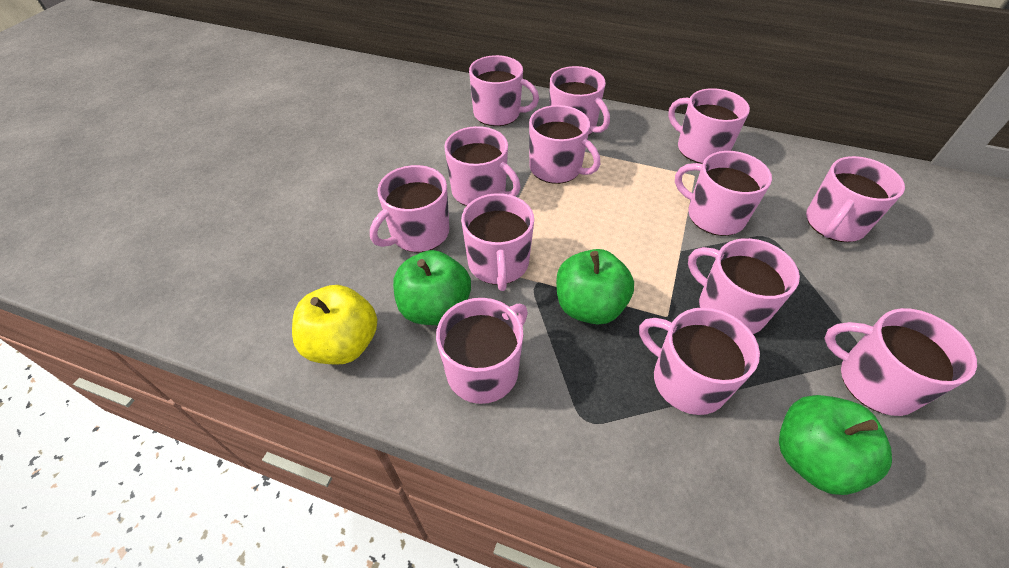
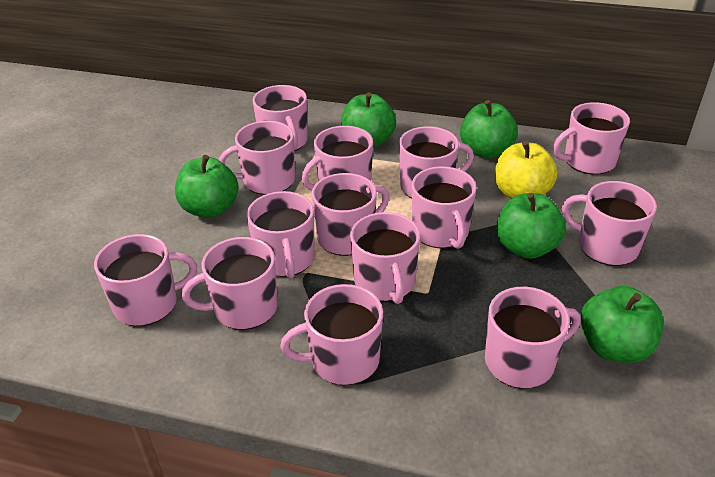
green apple: [393,250,471,325] [556,249,634,325] [779,395,892,495] = 3 -> [175,155,239,218] [341,92,396,148] [460,100,518,159] [496,193,566,259] [581,286,664,363] = 5
pink mug: [370,165,449,253] [436,298,528,404] [444,126,521,206] [461,193,534,291] [469,55,539,126] [529,105,600,184] [549,66,610,136] [639,307,760,415] [668,88,750,164] [675,151,772,236] [688,238,800,334] [806,156,905,242] [824,308,977,416] = 13 -> [94,234,197,326] [182,237,278,330] [219,121,295,195] [247,191,315,279] [253,85,308,151] [280,284,383,385] [302,126,373,190] [312,173,389,256] [350,212,420,304] [399,126,474,198] [412,166,477,249] [485,287,581,389] [553,102,630,175] [562,181,657,266] = 14

